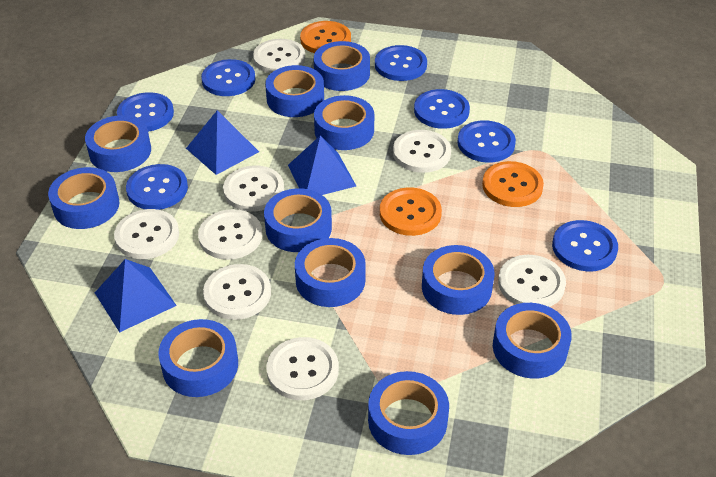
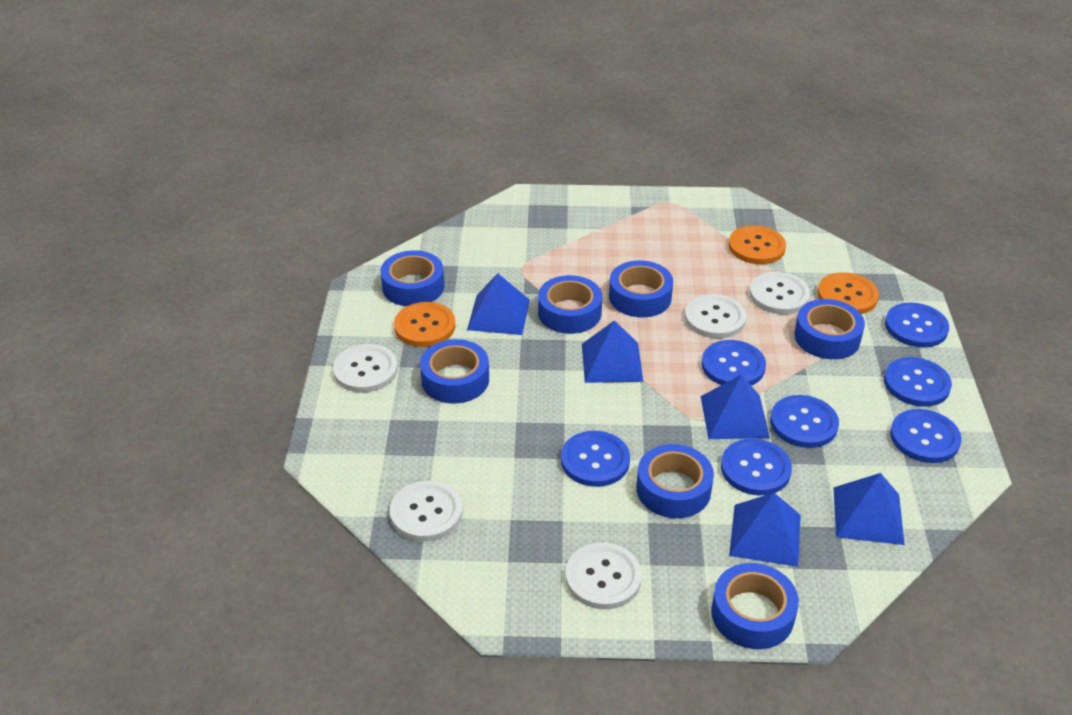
blue pyramid: [95,259,177,332] [186,110,259,175] [288,135,356,195] = 3 -> [467,273,530,335] [582,320,643,383] [701,374,770,439] [729,493,801,567] [833,473,905,545] = 5
blue tape: [48,167,120,229] [85,115,151,172] [158,319,238,397] [264,188,332,252] [265,65,324,117] [295,238,366,307] [314,41,370,91] [314,95,374,150] [368,371,449,455] [422,245,495,315] [493,303,572,379] = 11 -> [380,250,445,306] [420,339,489,404] [538,275,602,334] [609,260,673,317] [636,444,714,518] [711,563,799,649] [794,299,865,359] = 7
white button: [114,209,179,259] [198,209,262,260] [203,264,271,320] [223,165,284,212] [253,39,305,73] [266,337,339,400] [393,130,451,173] [498,255,566,307] = 8 -> [333,344,398,392] [390,481,463,541] [565,543,642,609] [685,294,746,338] [749,272,810,314] = 5

